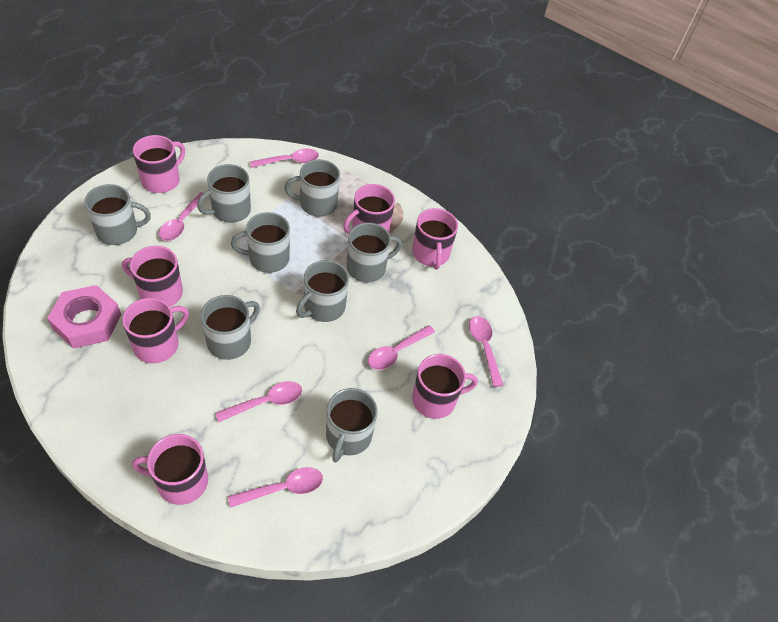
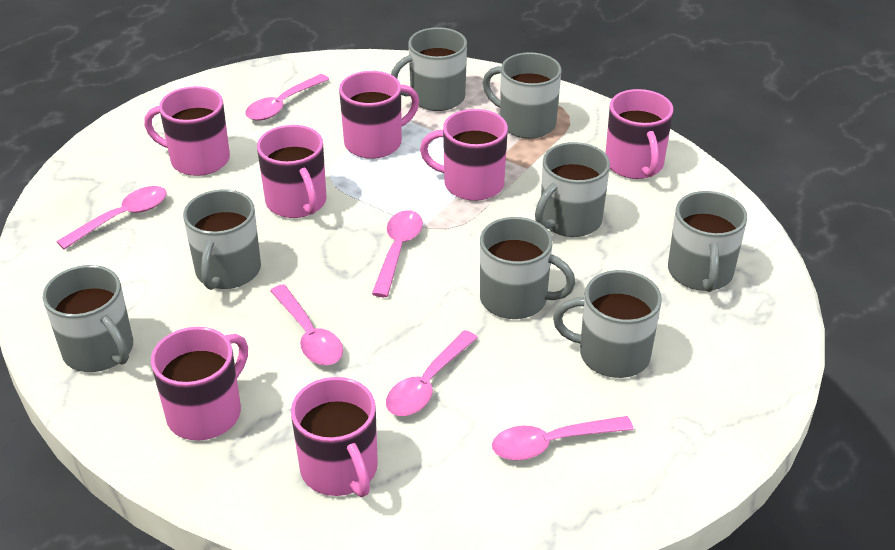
pink nut: [47,285,121,349] = 1 -> none = 0

